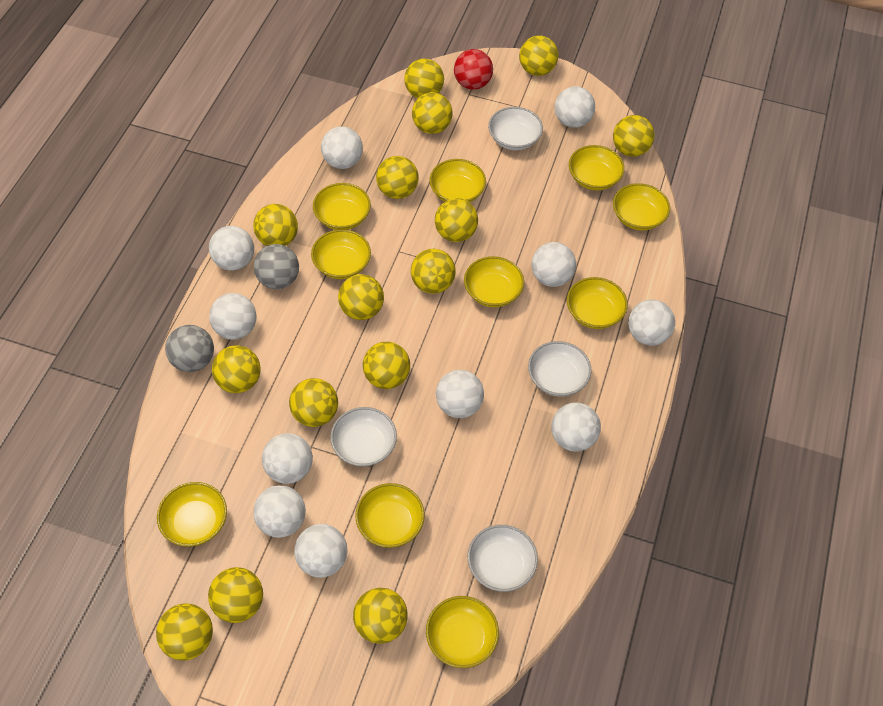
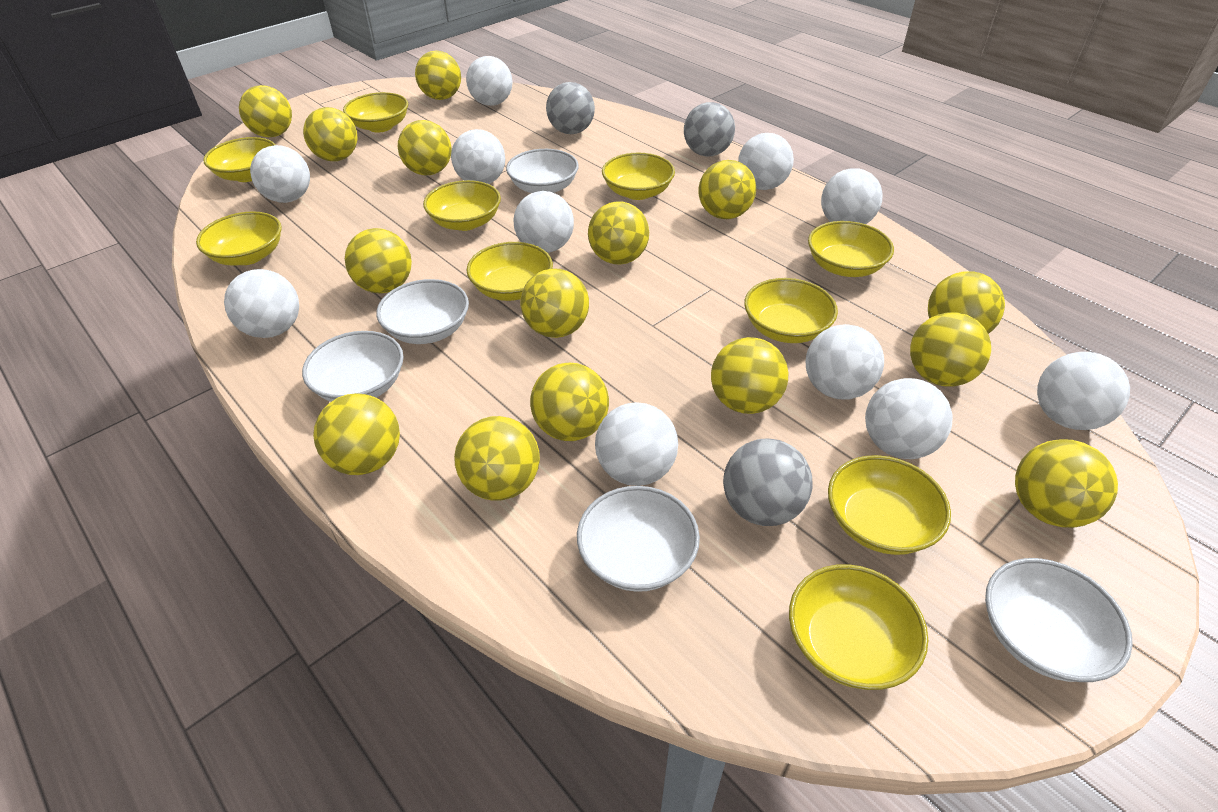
grey ball: [165,325,214,372] [254,244,299,289] = 2 -> [546,82,595,134] [684,102,735,157] [723,438,813,526] = 3
red ball: [454,49,493,90] = 1 -> none = 0
white bowl: [330,407,397,466] [468,525,538,592] [488,107,543,150] [528,341,592,397] = 4 -> [302,331,404,402] [376,279,469,344] [506,149,579,193] [577,486,700,592] [985,558,1133,682] = 5

